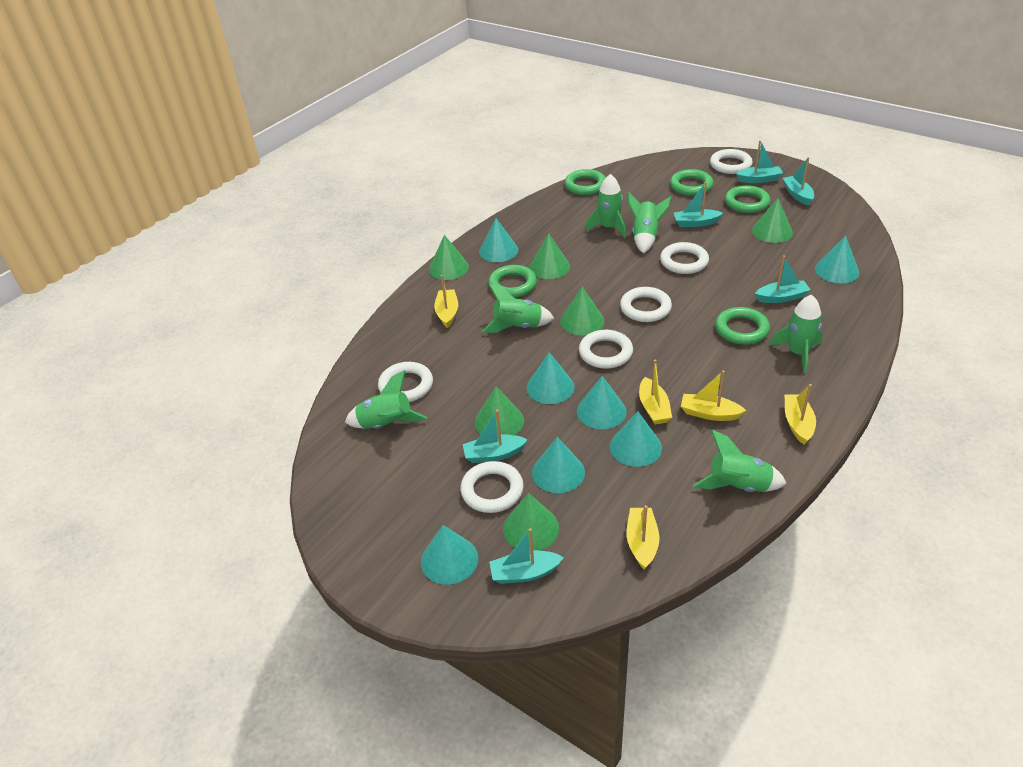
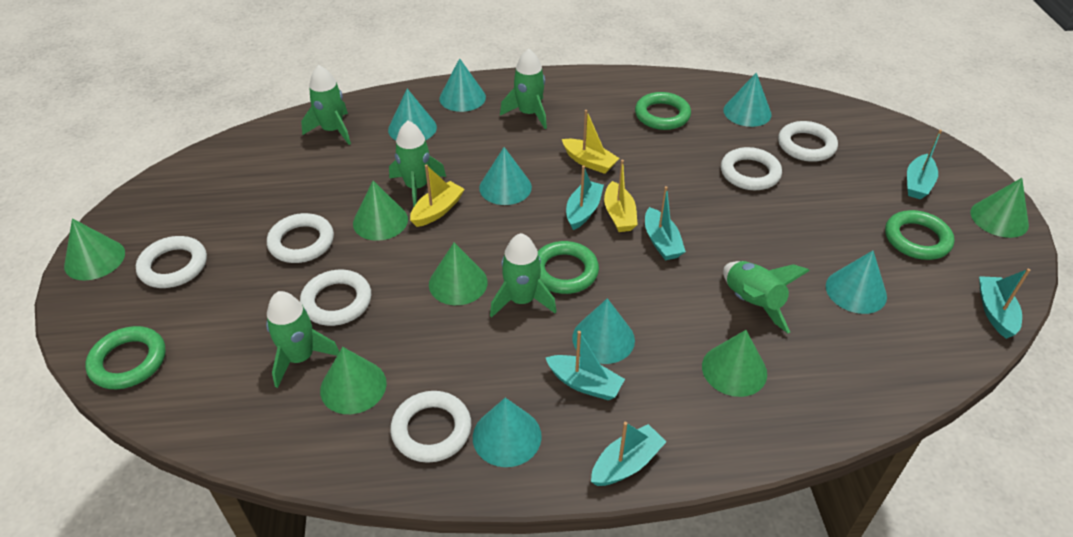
green ring: [488,265,537,298] [565,169,606,195] [670,169,713,196] [715,307,770,345] [725,185,770,213] = 5 -> [85,326,166,389] [538,241,599,294] [635,92,691,130] [885,210,954,260] = 4
yellow boat: [434,275,458,328] [627,505,660,570] [639,359,672,425] [681,370,746,421] [785,384,816,445] = 5 -> [410,164,465,227] [562,110,619,174] [604,160,638,232] = 3

